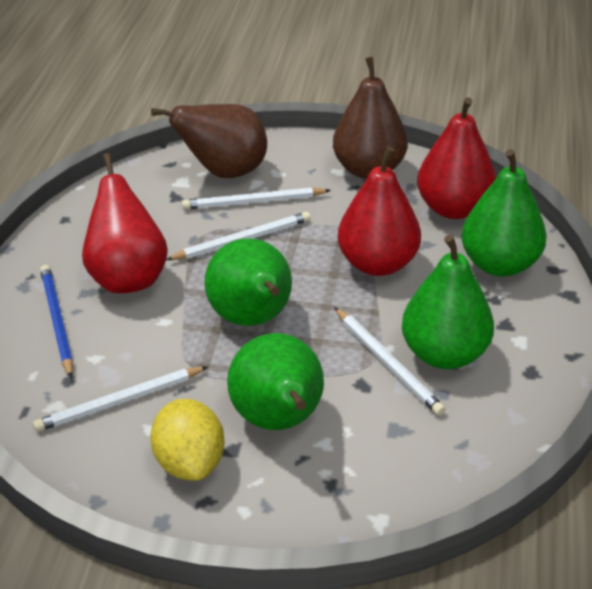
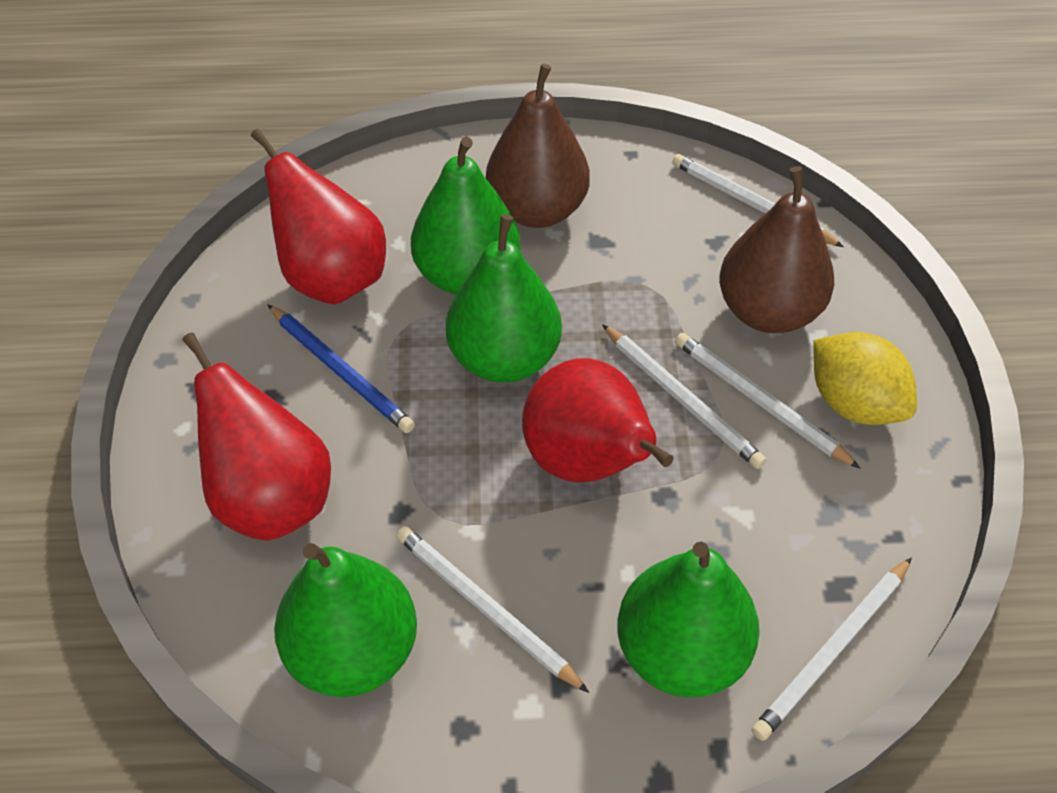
white pencil: [33,366,208,432] [166,212,311,260] [182,187,331,210] [335,308,445,415] = 4 -> [396,526,589,693] [602,324,766,469] [672,154,844,247] [675,333,860,468] [752,557,912,741] = 5

